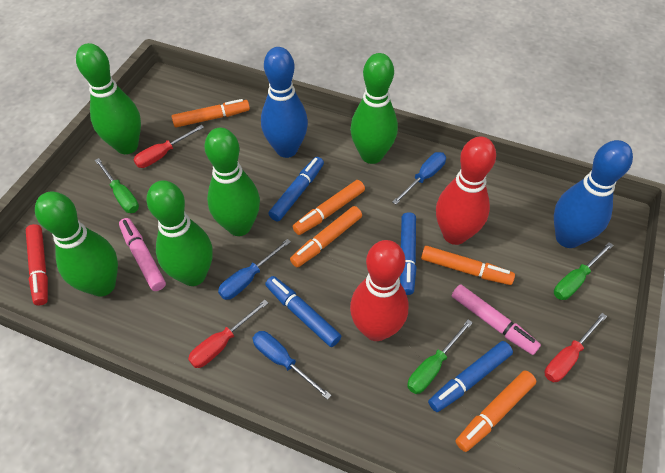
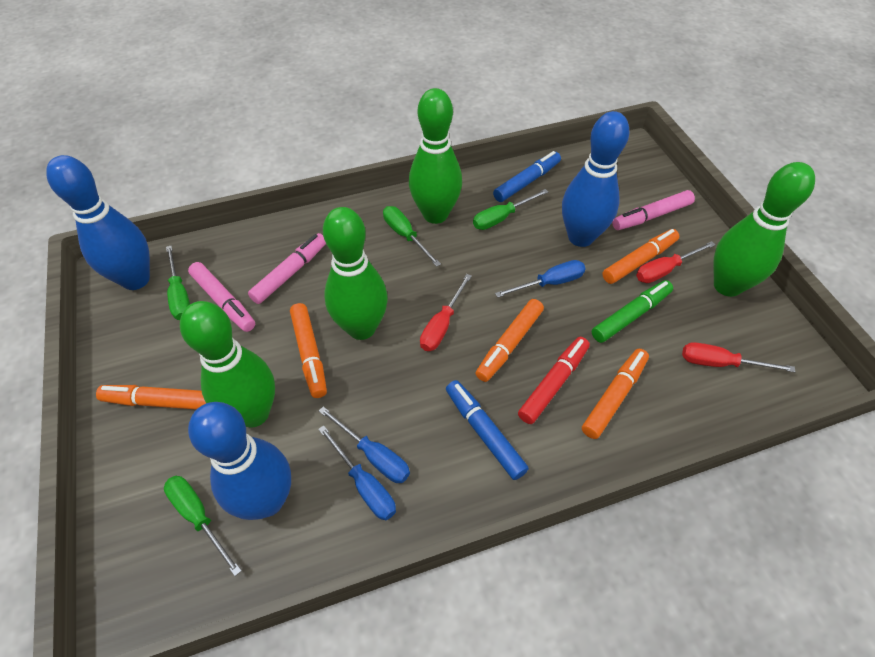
blue bowling pin: [261,47,308,158] [554,140,633,248] = 2 -> [46,155,150,290] [188,402,291,520] [562,111,629,247] = 3
blue marker: [265,276,341,347] [268,157,324,222] [400,212,417,295] [428,341,513,412] = 4 -> [446,380,529,480] [493,151,561,202] = 2
green bowling pin: [35,192,118,297] [76,43,141,154] [146,180,213,286] [204,128,260,236] [350,53,398,164] = 5 -> [180,301,275,428] [323,207,388,340] [409,88,462,224] [713,162,815,297] = 4
green marker: none = 0 -> [592,280,673,343] = 1
green screwdriver: [95,158,139,213] [407,319,473,394] [554,242,613,300] = 3 -> [164,476,242,576] [166,245,190,320] [383,206,441,267] [473,189,548,230] = 4
pink marker: [119,218,166,291] [452,284,541,355] = 2 -> [188,262,255,332] [248,233,326,304] [612,190,695,230] = 3
red bowling pin: [350,240,409,341] [436,136,496,245] = 2 -> none = 0

